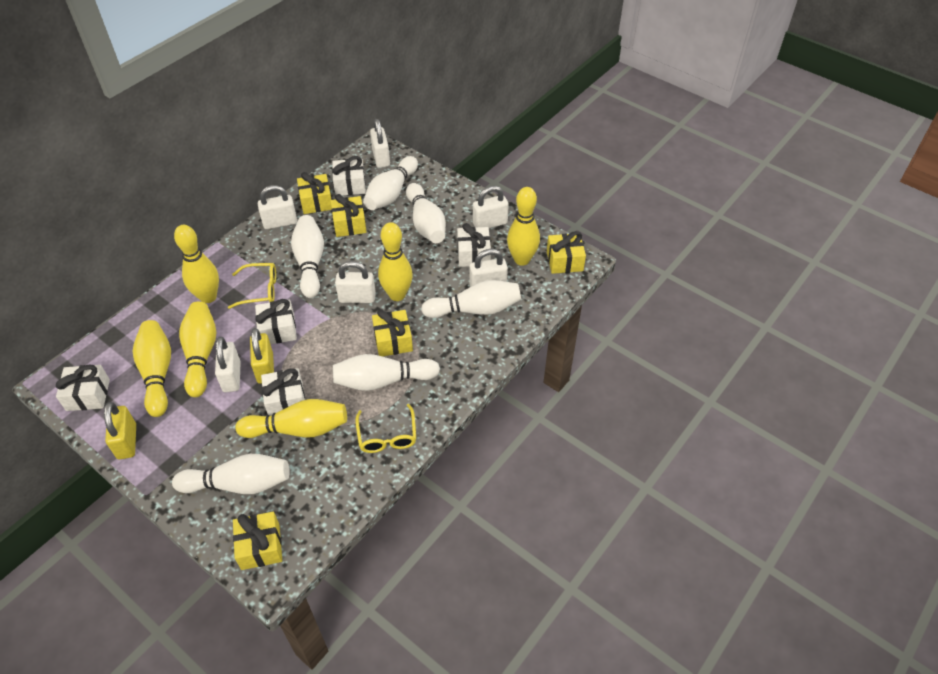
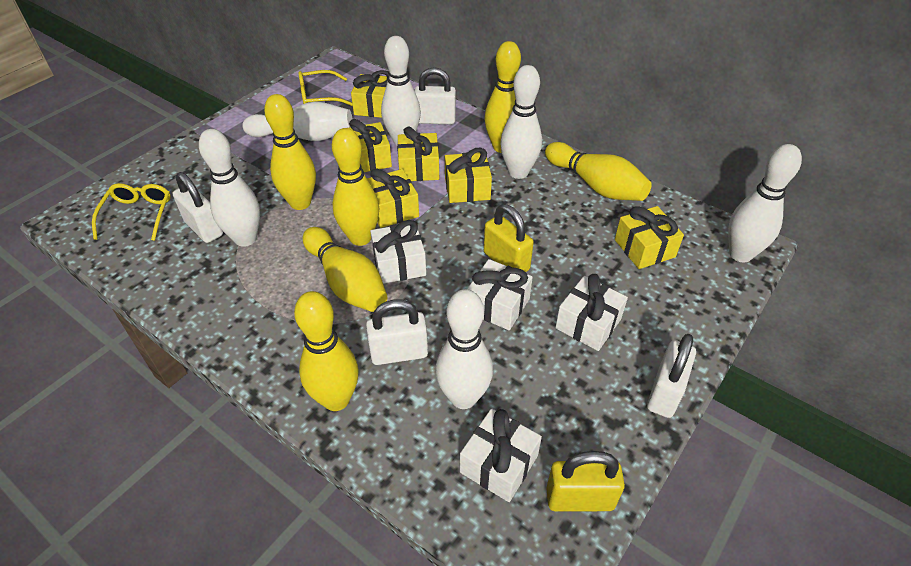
white gift: [56,364,110,411] [255,299,297,344] [261,368,305,416] [332,156,366,195] [457,223,491,267] = 5 -> [370,220,426,284] [460,409,542,502] [467,259,533,330] [555,274,628,351] = 4
white padlock: [215,337,241,392] [258,185,297,229] [335,261,376,303] [370,119,390,168] [469,249,508,287] [473,186,509,228] = 6 -> [173,172,223,243] [366,300,428,365] [415,67,456,124] [647,334,696,418] = 4
yellow gift: [233,512,282,570] [297,172,332,214] [331,194,367,237] [372,309,413,357] [547,231,586,274] = 5 -> [349,119,392,172] [351,70,389,118] [367,168,419,228] [397,126,439,181] [445,148,492,203] [615,206,684,269] = 6

